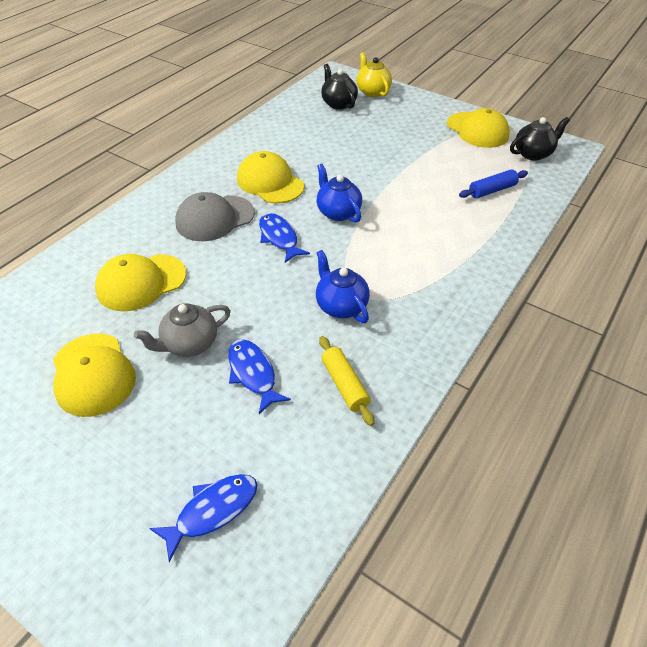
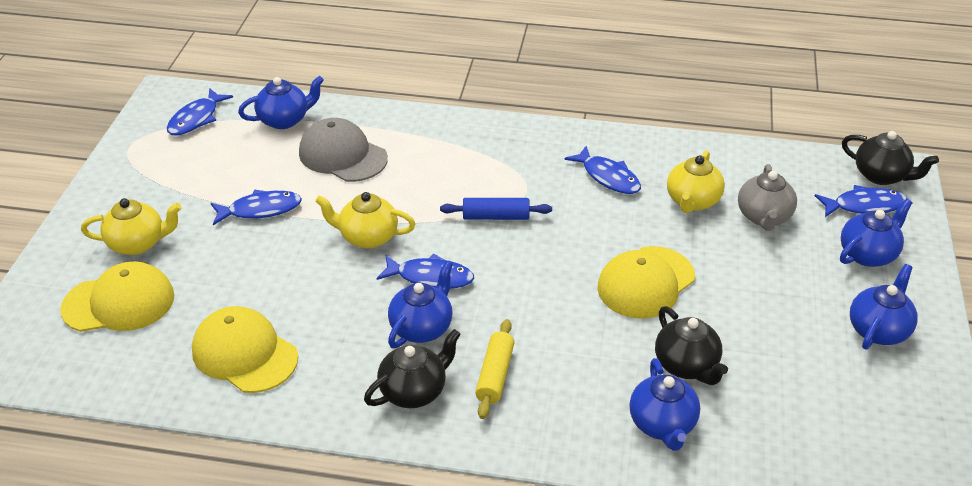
black teapot: [321,64,358,110] [510,117,570,161] = 2 -> [364,329,461,408] [655,306,728,385] [842,131,939,185] = 3
blue fish: [149,474,258,562] [228,339,291,414] [259,213,310,263] = 3 -> [167,88,233,136] [211,189,302,225] [377,254,474,289] [564,146,641,194] [815,185,907,217] = 5
blue teapot: [316,250,370,323] [317,164,362,223] = 2 -> [238,76,324,129] [388,261,453,348] [630,358,700,451] [840,199,913,267] [850,264,918,350] = 5
yellow cap: [53,334,136,417] [95,254,186,311] [237,151,304,203] [447,108,510,148] = 4 -> [60,261,174,332] [192,306,298,393] [597,246,695,319] = 3
yellow teapot: [357,52,392,97] = 1 -> [81,198,182,255] [315,192,415,249] [667,151,725,213] = 3

